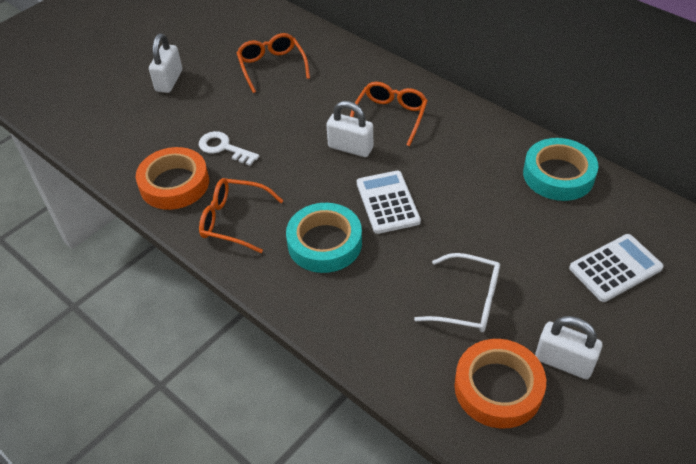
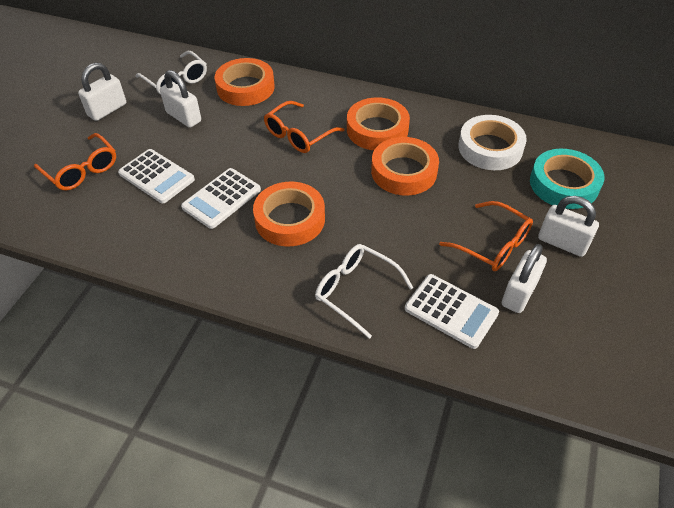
orange tape: [136,147,209,210] [454,339,546,429] = 2 -> [215,58,275,106] [253,182,325,246] [347,98,410,150] [371,137,439,196] = 4
turquoise tape: [286,203,362,273] [523,138,598,201] = 2 -> [530,149,604,209] = 1
white calculator: [357,171,421,234] [569,234,664,302] = 2 -> [118,149,195,203] [181,168,261,229] [405,274,499,349] = 3
white glasses: [414,253,500,332] = 1 -> [136,51,207,95] [315,244,414,339] = 2
white key: [199,131,259,166] = 1 -> none = 0
white padlock: [149,33,182,93] [326,101,373,157] [535,316,602,379] = 3 -> [78,63,126,121] [160,70,201,128] [502,244,547,313] [538,196,599,257] = 4
white tape: none = 0 -> [458,115,527,170] = 1

